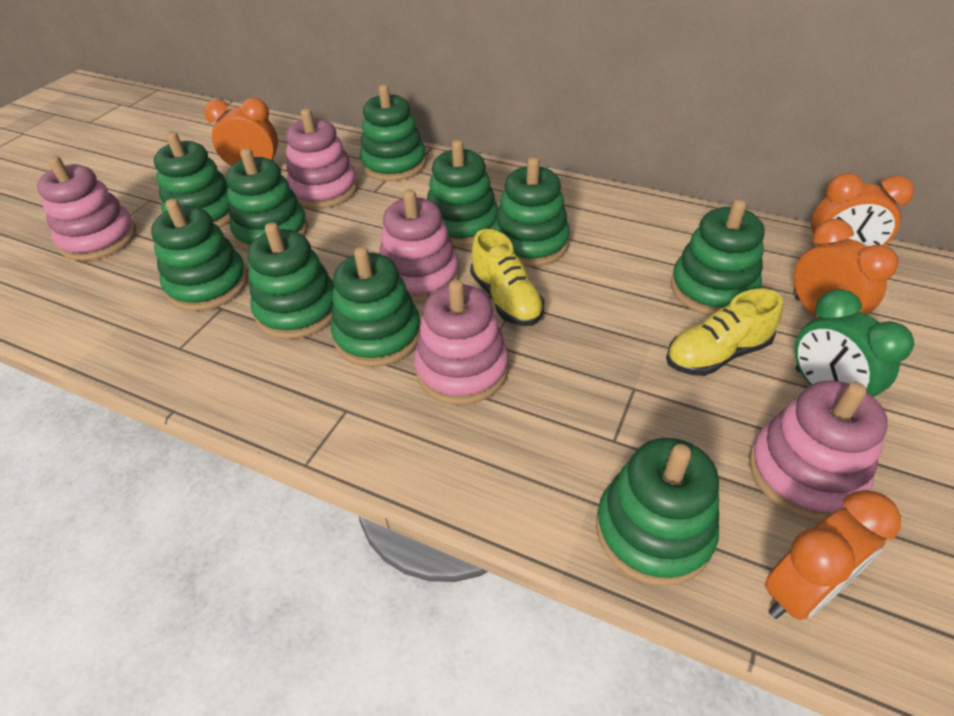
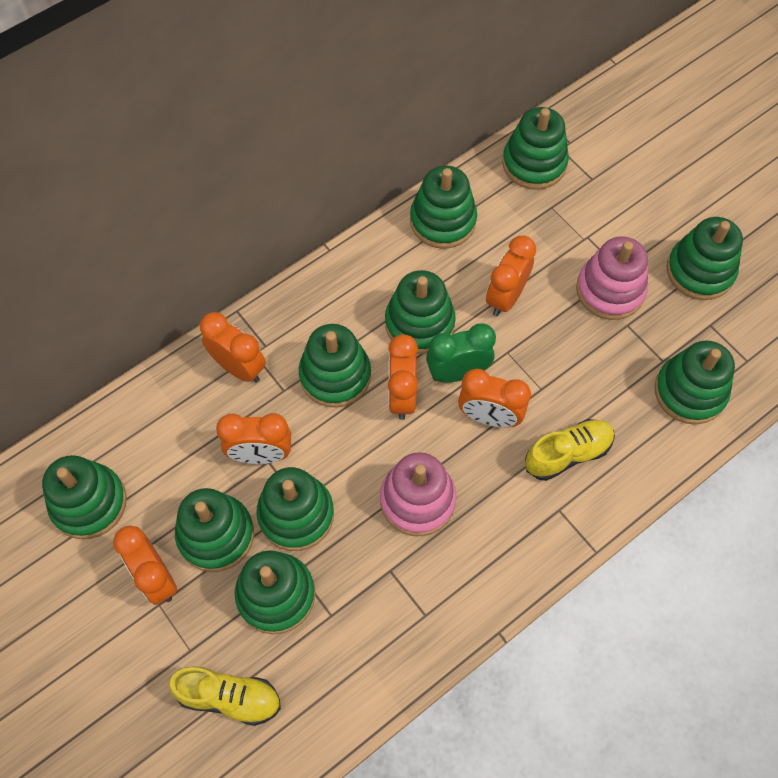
orange clock: [204,98,278,166] [765,490,901,620] [794,219,898,318] [811,173,914,247] = 4 -> [113,525,177,605] [200,312,266,383] [216,413,291,464] [388,334,418,420] [458,369,531,428] [486,236,536,316] = 6
pink stacking toy: [37,156,136,261] [286,108,358,208] [379,189,459,303] [414,280,509,405] [749,381,888,520] = 5 -> [380,452,457,536] [576,236,648,320] = 2

